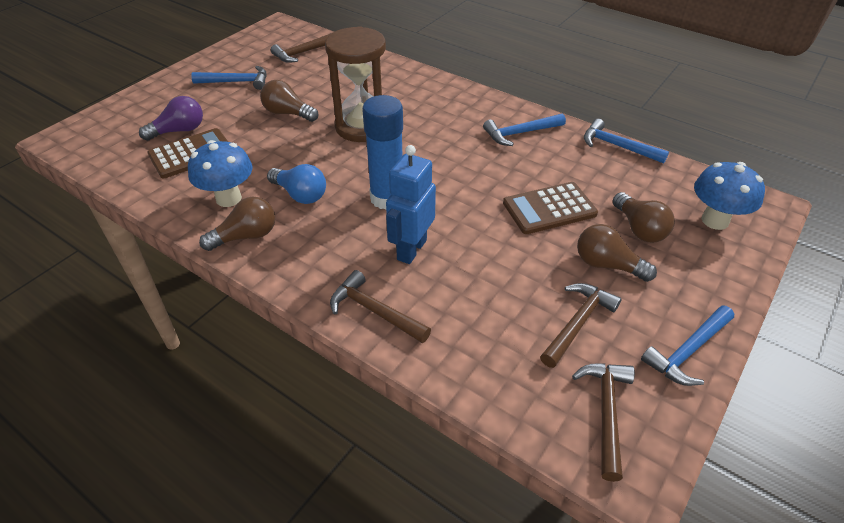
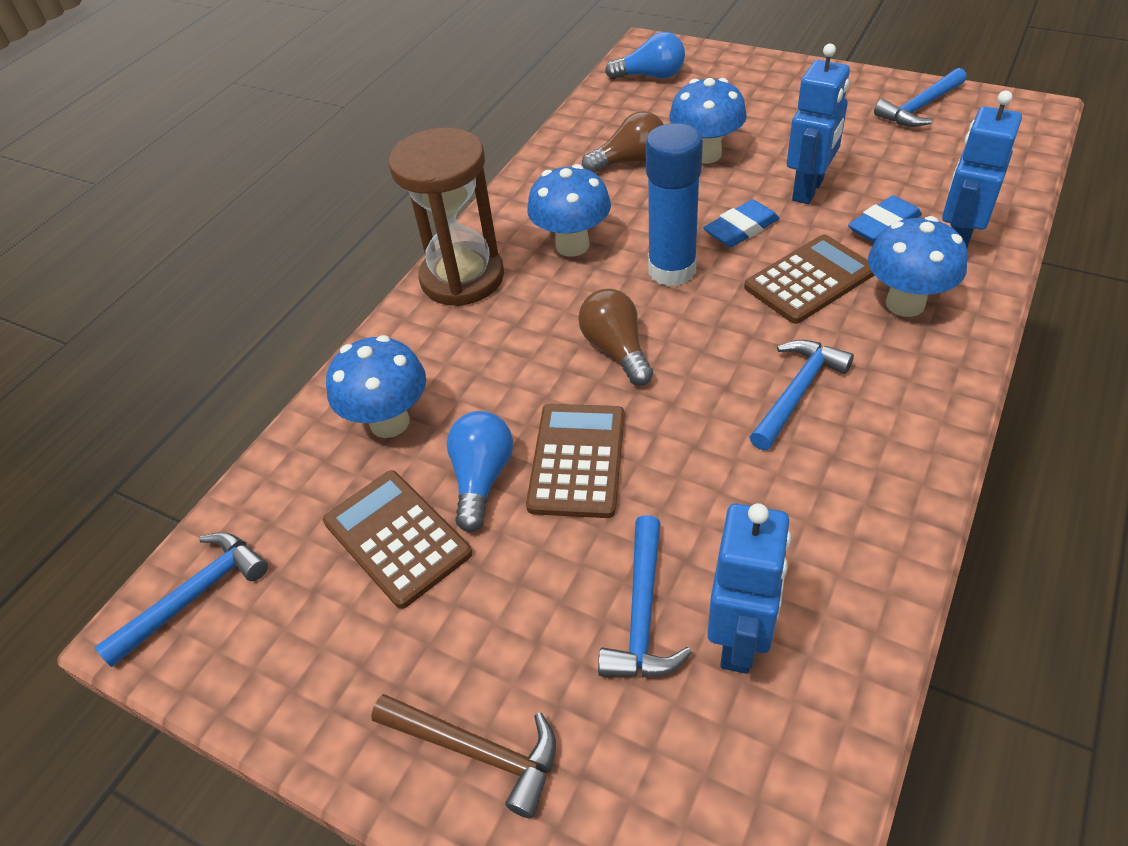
blue eraser: none = 0 -> [703,199,780,247] [848,195,922,243] = 2
blue light bulb: [267,164,326,204] = 1 -> [447,411,513,532] [605,32,685,79] = 2
blue mushroom: [188,140,253,207] [694,162,765,230] = 2 -> [326,335,426,438] [527,164,611,257] [669,78,747,164] [868,216,968,317] = 4
blue robot: [386,145,436,264] = 1 -> [707,503,791,674] [787,44,850,204] [942,91,1022,248] = 3
brown calculator: [147,128,228,178] [503,182,598,234] = 2 -> [323,470,472,609] [526,404,625,518] [744,234,874,324] = 3
brown hammer: [271,33,332,63] [330,270,431,343] [540,283,621,368] [572,363,635,482] = 4 -> [371,694,556,818] = 1
brown light bulb: [199,197,275,251] [260,80,318,122] [577,224,657,282] [613,192,675,243] = 4 -> [578,289,653,386] [582,111,664,173] = 2
purple light bulb: [139,96,203,141] = 1 -> none = 0

